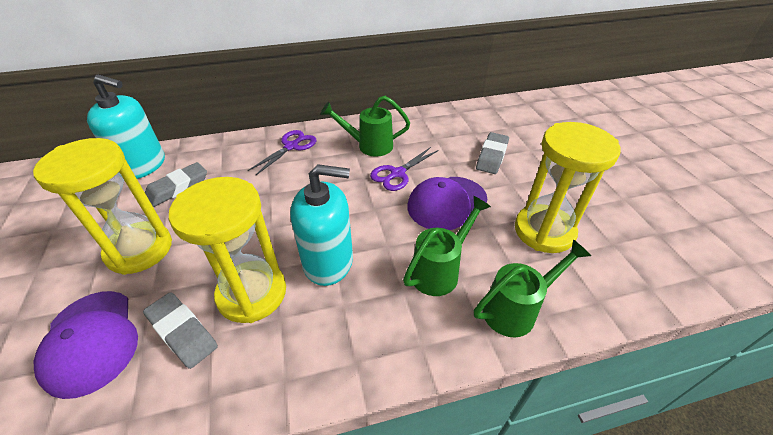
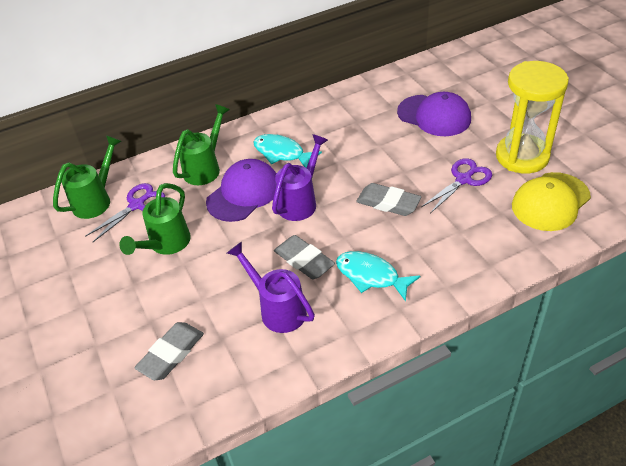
purple watering can: none = 0 -> [227,242,315,333] [272,134,328,221] = 2
turquoise fish: none = 0 -> [254,134,322,168] [336,251,421,302] = 2
turquoise soap dispenser: [87,75,165,179] [290,164,353,286] = 2 -> none = 0
yellow cap: none = 0 -> [512,172,591,231] = 1
yellow hourglass: [33,138,172,275] [169,177,286,323] [515,122,620,253] = 3 -> [496,61,569,173] = 1

